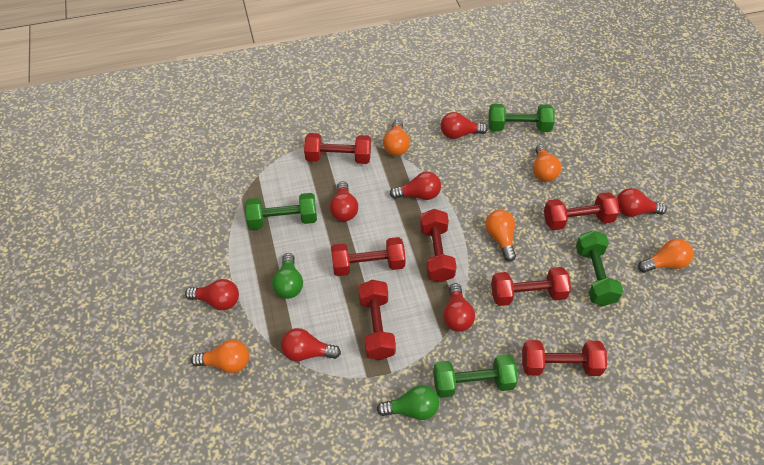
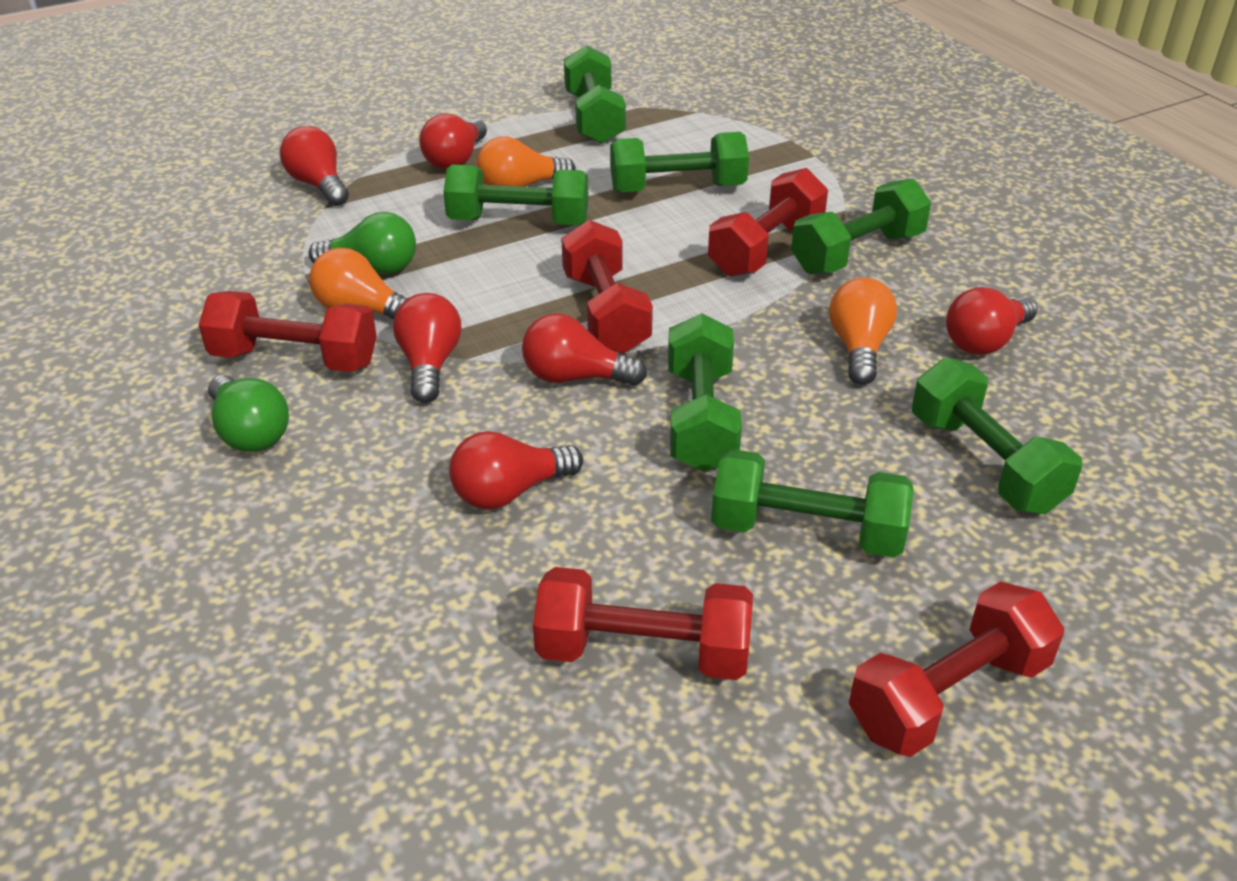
green dumbbell: [245,193,317,229] [433,354,518,398] [488,104,555,132] [576,230,623,306] = 4 -> [443,165,588,225] [564,45,626,144] [610,132,749,193] [668,313,742,472] [711,449,914,558] [791,178,931,274] [912,358,1082,514] = 7
orange light bulb: [191,340,249,373] [383,120,410,156] [485,210,516,262] [533,144,561,182] [638,239,694,273] = 5 -> [309,248,408,319] [476,136,576,187] [829,278,897,385] = 3
red dumbbell: [304,133,371,164] [331,237,406,276] [358,280,396,360] [420,209,457,282] [491,267,571,306] [522,340,607,376] [544,192,620,230] = 7 -> [199,291,377,372] [533,567,753,680] [561,220,653,354] [708,168,828,277] [849,582,1064,757] = 5
red light bulb: [185,279,239,310] [281,328,341,361] [330,181,358,221] [390,172,441,200] [441,112,488,139] [443,283,475,332] [617,188,667,217] = 7 -> [280,126,349,206] [393,293,461,403] [419,114,487,170] [449,431,583,509] [522,313,647,386] [946,287,1038,355] = 6

